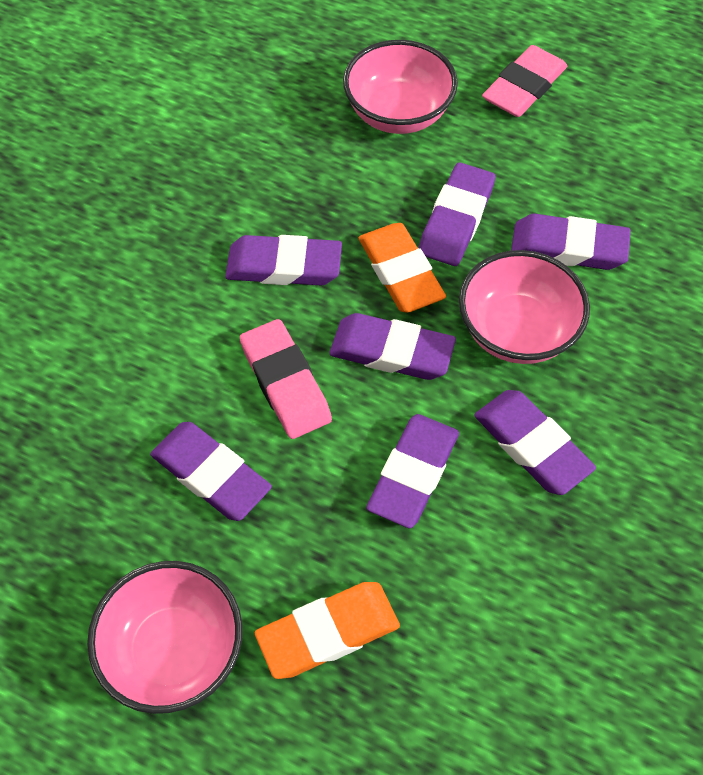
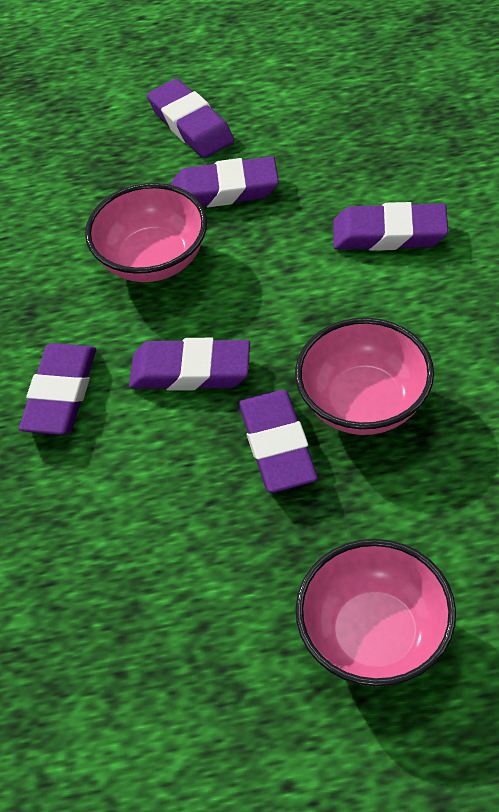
orange eraser: [255,582,400,679] [359,223,446,313] = 2 -> none = 0
pink eraser: [240,319,332,439] [482,45,567,117] = 2 -> none = 0
purple eraser: [150,422,272,521] [225,235,342,286] [329,313,456,380] [367,414,459,528] [419,162,495,266] [474,390,596,495] [511,213,631,270] = 7 -> [19,344,96,435] [129,338,250,391] [147,79,234,158] [171,156,279,207] [239,390,318,493] [333,202,448,251] = 6

